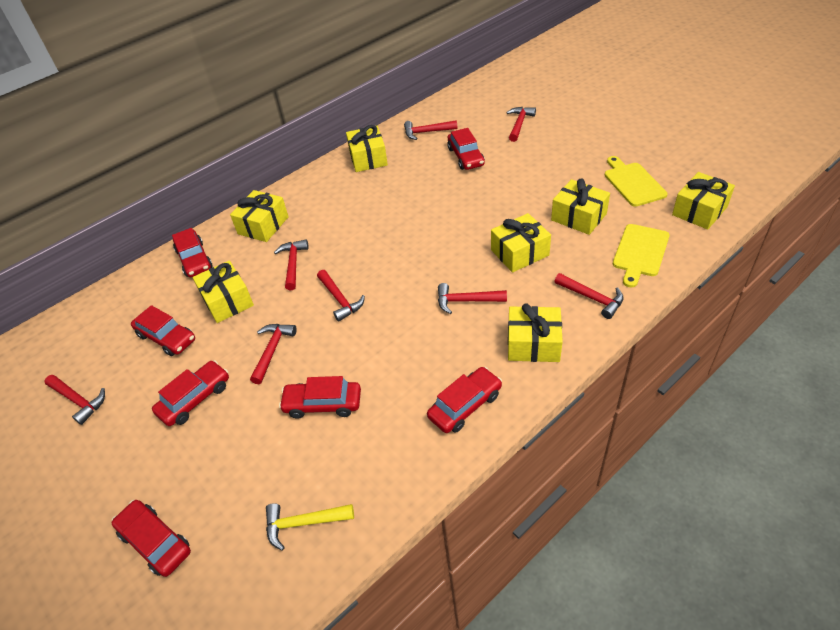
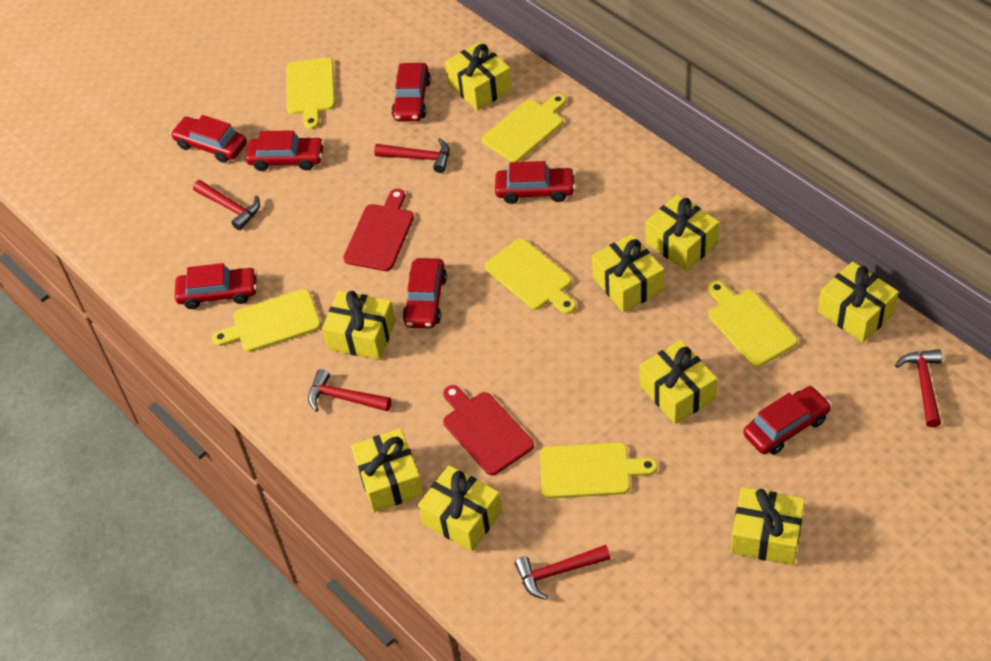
red cutting board: none = 0 -> [343,189,414,271] [443,385,534,475] = 2
red hammer: [44,375,105,425] [250,324,297,384] [274,239,309,290] [317,270,365,322] [404,120,457,140] [438,283,507,314] [506,107,536,142] [554,273,624,319] = 8 -> [193,180,260,230] [308,369,391,412] [374,138,449,173] [514,545,611,600] [895,349,942,427] = 5
yellow cutting board: [605,156,668,207] [613,224,670,288] = 2 -> [212,289,321,352] [286,58,335,129] [482,94,566,162] [485,238,576,314] [540,442,658,499] [708,281,798,367] = 6
yellow gift: [193,260,254,323] [230,190,289,242] [346,125,388,172] [491,213,551,273] [508,303,563,362] [551,178,610,235] [672,172,735,230] = 7 -> [322,291,396,360] [351,428,424,512] [418,465,502,552] [445,42,512,111] [592,234,664,313] [640,340,717,424] [646,194,719,271] [731,487,805,565] [818,261,899,343] = 9
yellow hammer: [266,503,354,550] = 1 -> none = 0

